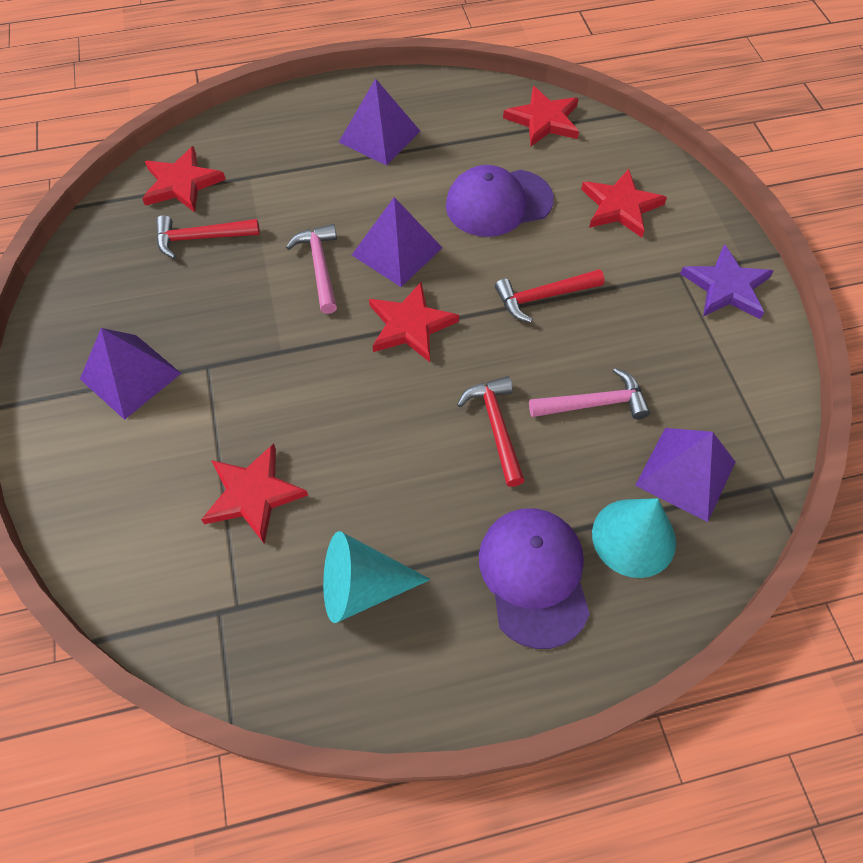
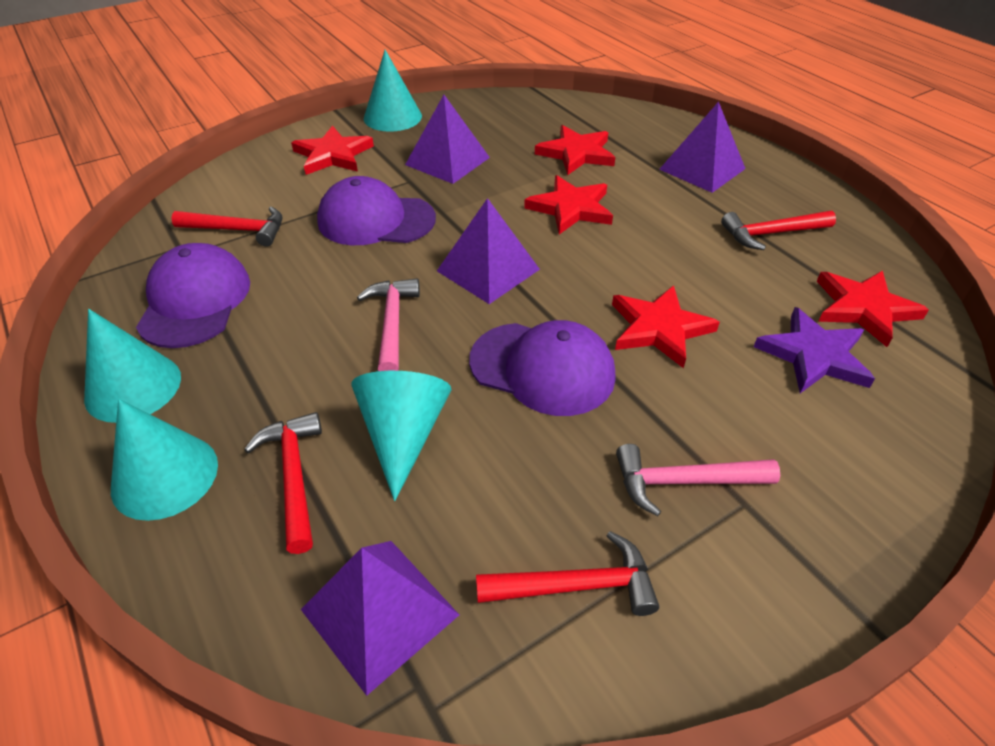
purple cap: [446,165,554,237] [479,509,590,649] = 2 -> [136,243,250,348] [317,176,436,245] [469,320,615,416] = 3
red hammer: [156,215,260,259] [457,376,525,487] [495,269,605,323] = 3 -> [171,206,282,247] [244,412,322,554] [476,531,659,616] [721,211,836,250] = 4
turquoise cone: [323,531,431,623] [592,498,676,578] = 2 -> [84,309,181,423] [111,399,218,521] [351,371,451,501] [364,50,422,132] = 4

